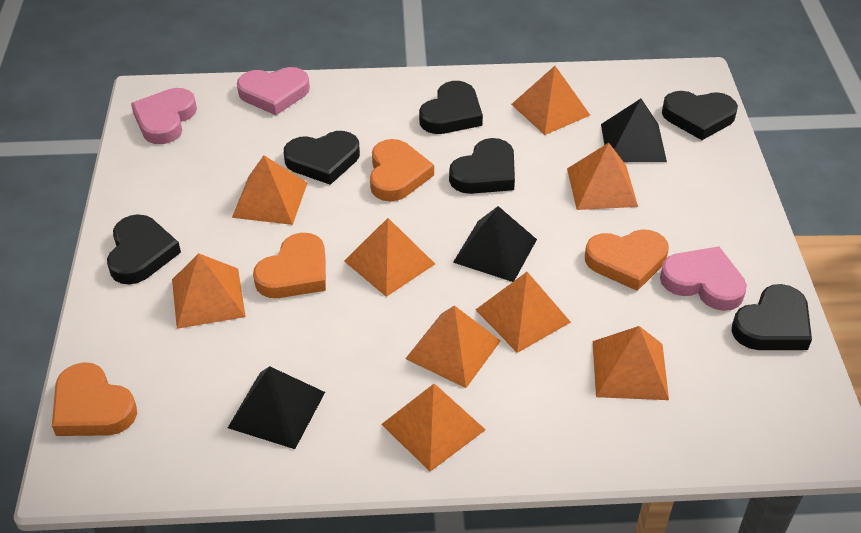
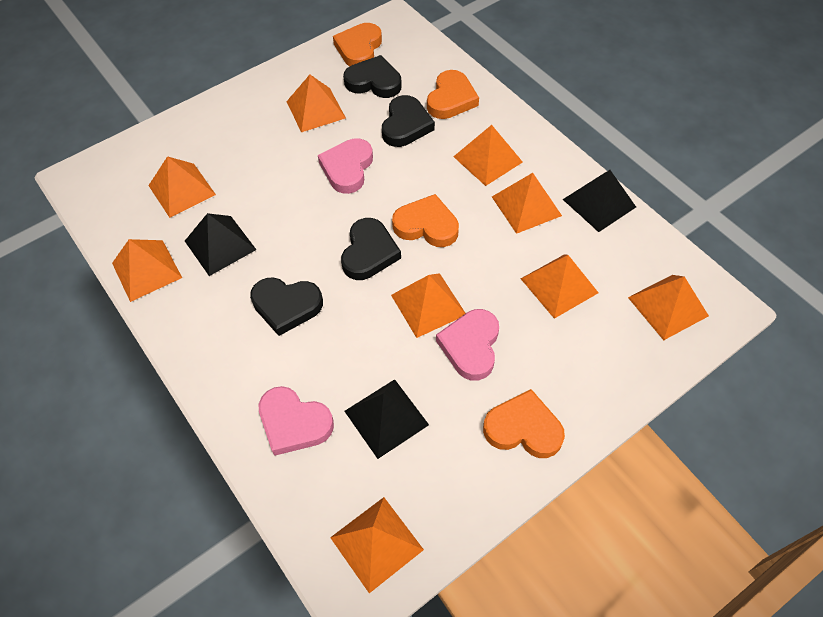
black heart: [107,214,181,285] [284,131,360,185] [419,81,483,134] [449,138,515,194] [662,91,738,140] [732,284,812,350] = 6 -> [250,277,323,336] [341,218,401,280] [343,55,402,98] [382,95,435,147] = 4

